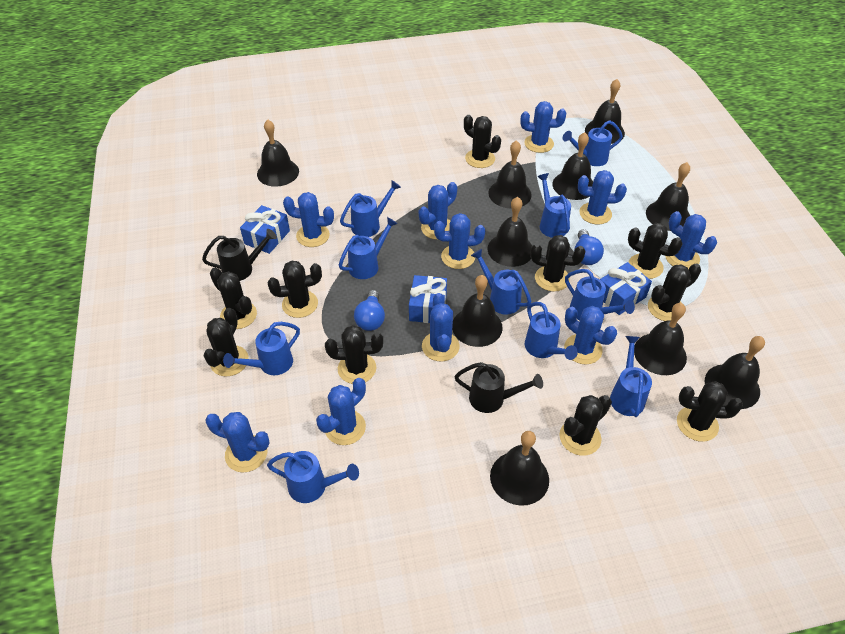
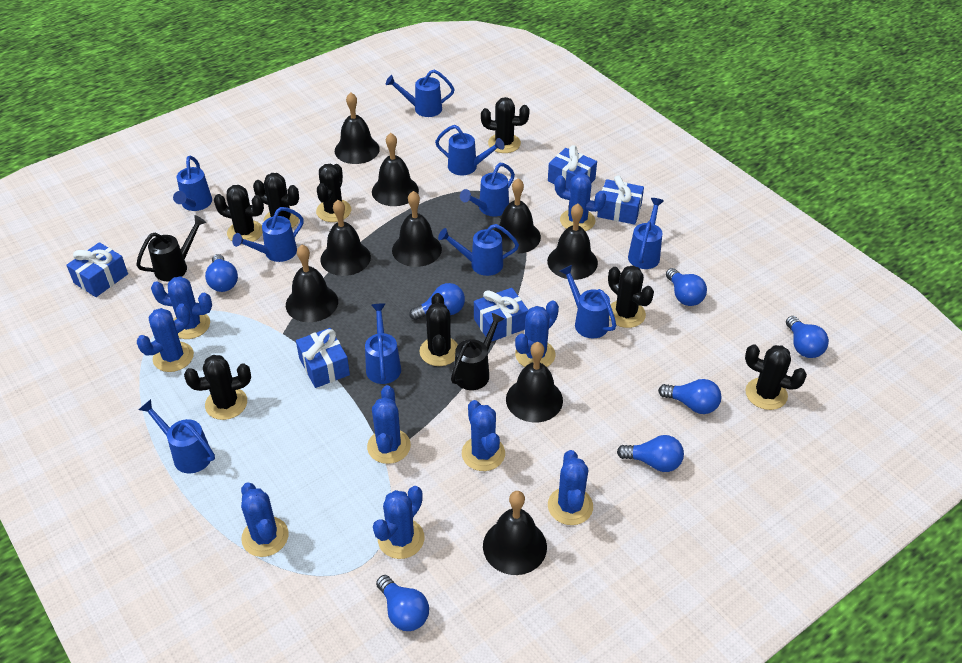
black bell: [257,120,299,187] [452,275,503,347] [488,140,532,208] [488,197,532,267] [490,431,549,506] [552,132,593,200] [585,79,625,144] [634,303,687,375] [646,162,690,231] [705,336,765,409] = 10 -> [286,245,338,322] [320,200,371,276] [335,92,380,164] [372,133,419,206] [392,191,442,267] [483,491,547,575] [494,178,541,254] [506,342,563,422] [547,203,598,280] = 9
black cactus: [204,308,249,376] [210,267,257,329] [267,261,322,318] [325,325,383,384] [464,115,501,168] [530,235,585,291] [560,395,612,456] [628,223,683,279] [648,263,701,321] [677,381,743,442] = 10 -> [184,355,251,420] [214,185,264,244] [253,173,299,228] [316,164,351,222] [419,293,458,366] [481,97,530,153] [608,265,654,328] [745,344,807,410] = 8
blue cactus: [205,412,270,472] [283,192,334,247] [316,378,366,445] [419,182,457,240] [422,293,460,361] [434,213,485,269] [520,101,566,153] [564,306,617,364] [578,170,627,225] [665,211,717,269] = 10 -> [137,303,194,372] [151,276,212,339] [241,482,289,557] [367,385,411,464] [373,486,424,559] [462,400,505,471] [515,300,559,367] [548,450,593,525] [555,173,606,231] = 9
blue gift: [240,205,290,254] [409,275,447,323] [600,262,652,315] = 3 -> [66,242,128,297] [296,328,350,388] [474,288,528,342] [548,145,597,189] [597,175,644,225] = 5
blue light bulb: [354,290,385,331] [574,229,604,265] = 2 -> [205,254,238,292] [376,575,429,631] [409,283,465,320] [617,435,684,472] [658,379,722,414] [666,268,707,306] [786,316,829,358] = 7

